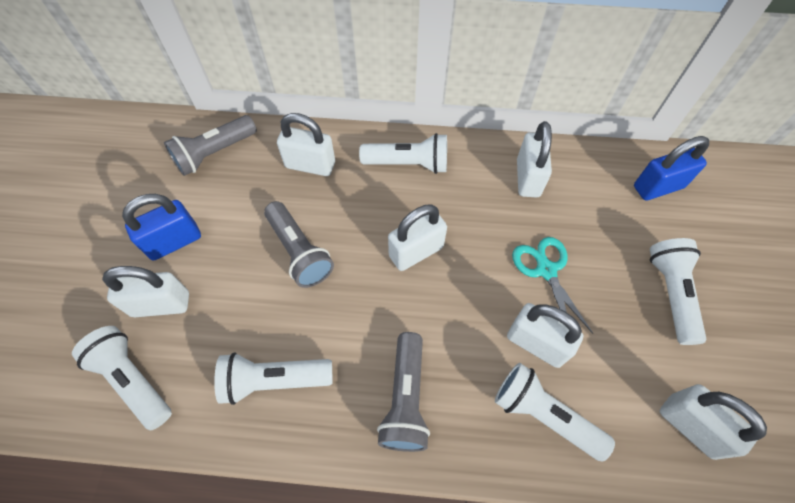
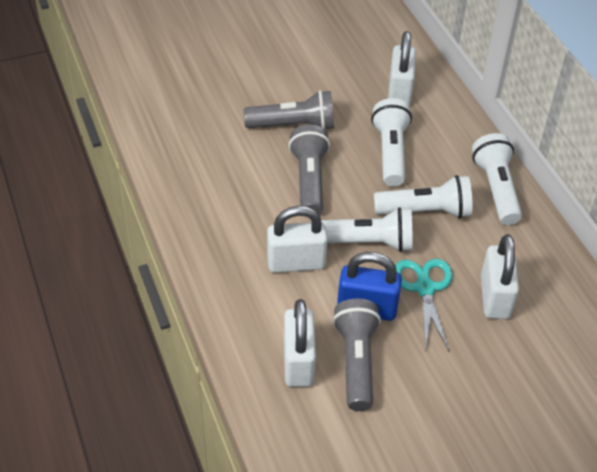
blue padlock: [122,194,201,261] [634,136,709,200] = 2 -> [337,252,402,321] = 1
white flashlight: [72,326,172,430] [214,352,333,405] [359,133,447,174] [495,363,615,462] [650,238,706,345] = 5 -> [321,207,413,252] [371,98,412,187] [374,175,473,219] [472,133,522,225] = 4
white padlock: [102,266,189,317] [277,113,335,176] [388,204,447,271] [507,303,584,368] [517,121,552,198] [660,384,767,460] = 6 -> [267,206,328,273] [284,299,316,387] [388,31,416,106] [481,234,519,319] = 4

